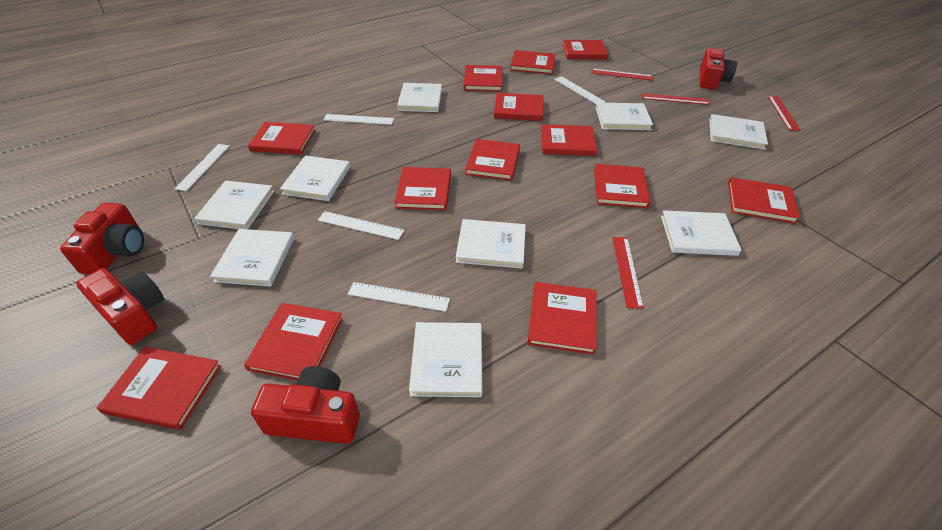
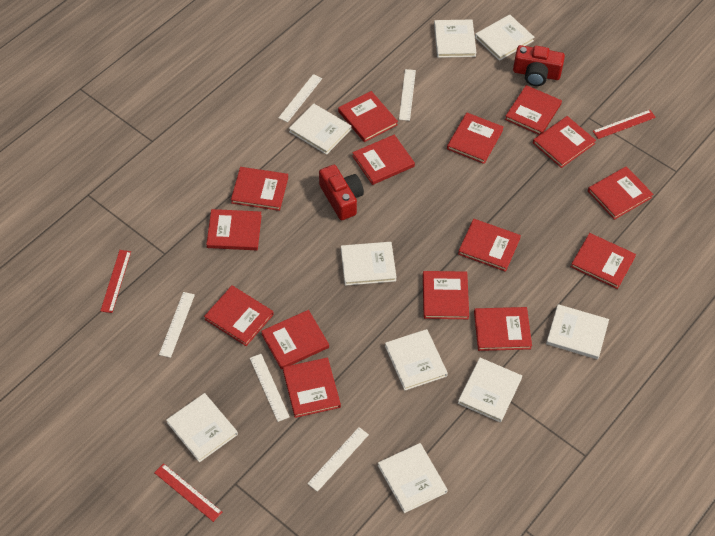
red book: [97,347,221,430] [244,303,343,381] [248,122,316,155] [394,167,451,210] [464,65,502,92] [465,139,520,181] [494,93,543,121] [510,50,556,74] [528,282,597,355] [541,124,597,156] [563,40,608,60] [594,164,651,208] [728,177,800,224] = 13 -> [204,286,274,346] [206,209,262,250] [231,167,288,211] [261,310,329,369] [283,358,341,418] [338,91,398,142] [352,135,415,185] [423,271,469,319] [447,113,504,164] [458,219,521,272] [474,307,532,351] [505,85,562,135] [533,116,596,168] [571,233,636,289] [588,166,653,220] = 15
red camera: [60,203,144,274] [77,268,164,345] [251,366,360,444] [700,48,737,90] = 4 -> [319,165,364,220] [513,45,565,86] = 2
red ruler: [591,69,653,81] [613,237,644,309] [642,93,709,105] [768,96,801,131] = 4 -> [101,250,131,313] [154,463,222,522] [593,110,656,139] = 3

